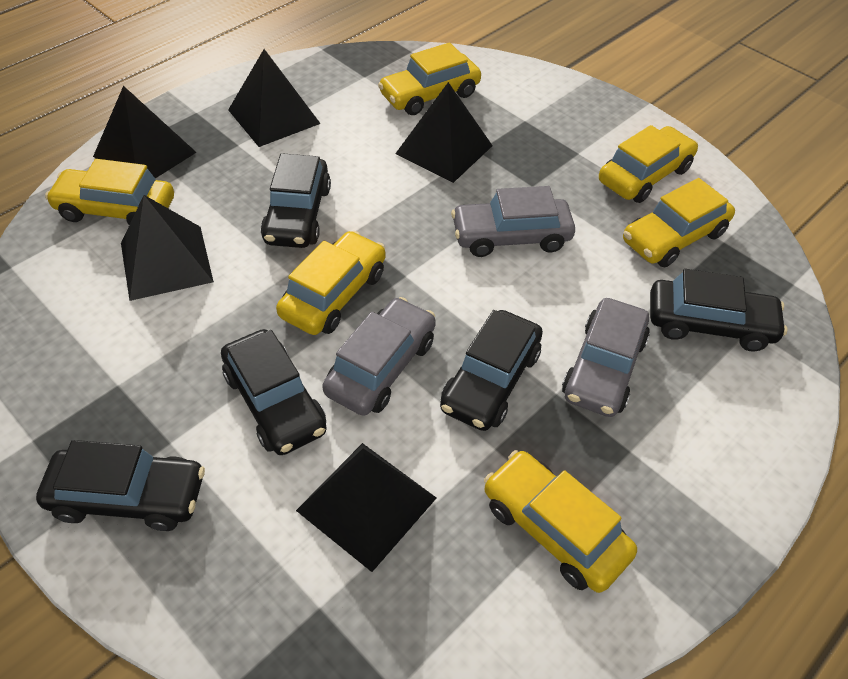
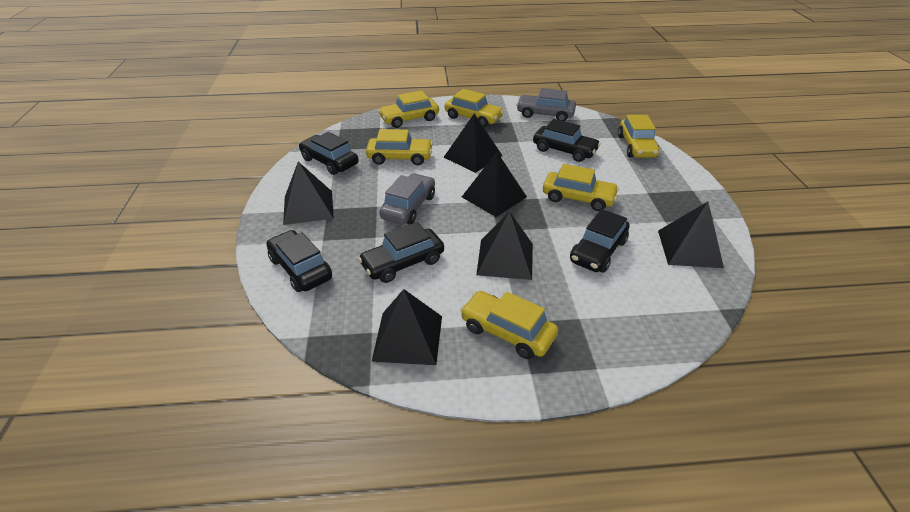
black pyramid: [93,86,197,178] [121,195,214,301] [228,49,321,147] [296,443,436,572] [395,82,493,183] = 5 -> [283,162,334,225] [372,289,442,365] [444,113,503,173] [462,152,527,217] [476,211,533,280] [658,202,724,268] = 6
grey car: [322,297,436,416] [451,186,575,257] [562,298,650,417] = 3 -> [379,173,435,225] [516,88,576,121] = 2

